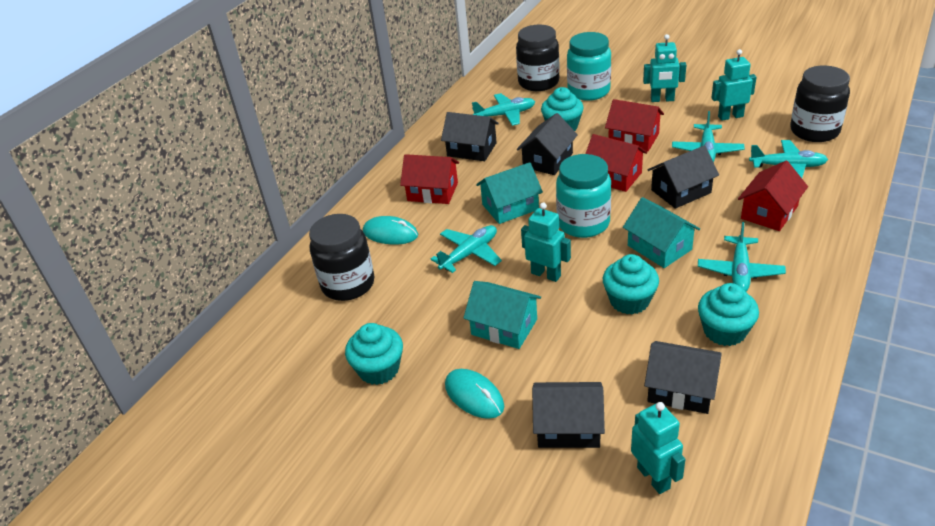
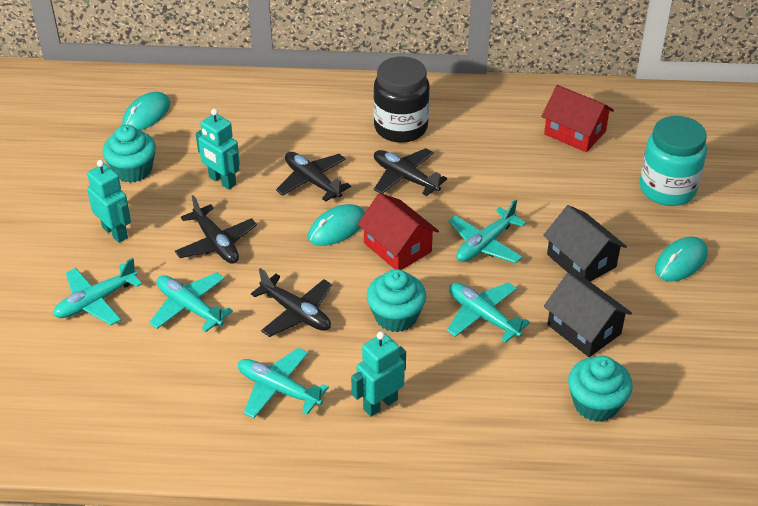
black house: [441,112,499,161] [517,113,578,175] [532,382,605,448] [644,341,722,414] [648,145,719,209] = 5 -> [543,205,627,282] [544,273,632,357] = 2
black jar: [309,214,374,301] [516,25,560,91] [790,65,850,142] = 3 -> [373,56,429,143] = 1
black plane: none = 0 -> [175,195,257,264] [251,268,332,337] [276,152,351,202] [374,148,447,196] = 4
red house: [400,154,459,204] [585,134,647,192] [605,99,664,152] [738,161,808,231] = 4 -> [357,193,439,270] [542,85,614,152] = 2
turquoise cupcake: [345,323,403,385] [541,87,584,131] [603,254,659,315] [698,283,759,346] = 4 -> [102,125,156,183] [367,269,426,332] [568,356,633,422] = 3
turquoise house: [463,281,541,349] [476,162,543,224] [623,197,700,268] = 3 -> none = 0
turquoise jar: [556,154,611,238] [567,32,611,101] = 2 -> [640,116,707,206] = 1
turquoise mouse: [363,216,418,245] [445,369,504,419] = 2 -> [122,92,170,130] [308,204,365,246] [655,237,708,281] = 3
turquoise robot: [521,202,571,282] [631,402,685,494] [643,34,686,102] [711,49,756,121] = 4 -> [87,160,131,243] [196,109,240,190] [351,331,406,417] = 3

